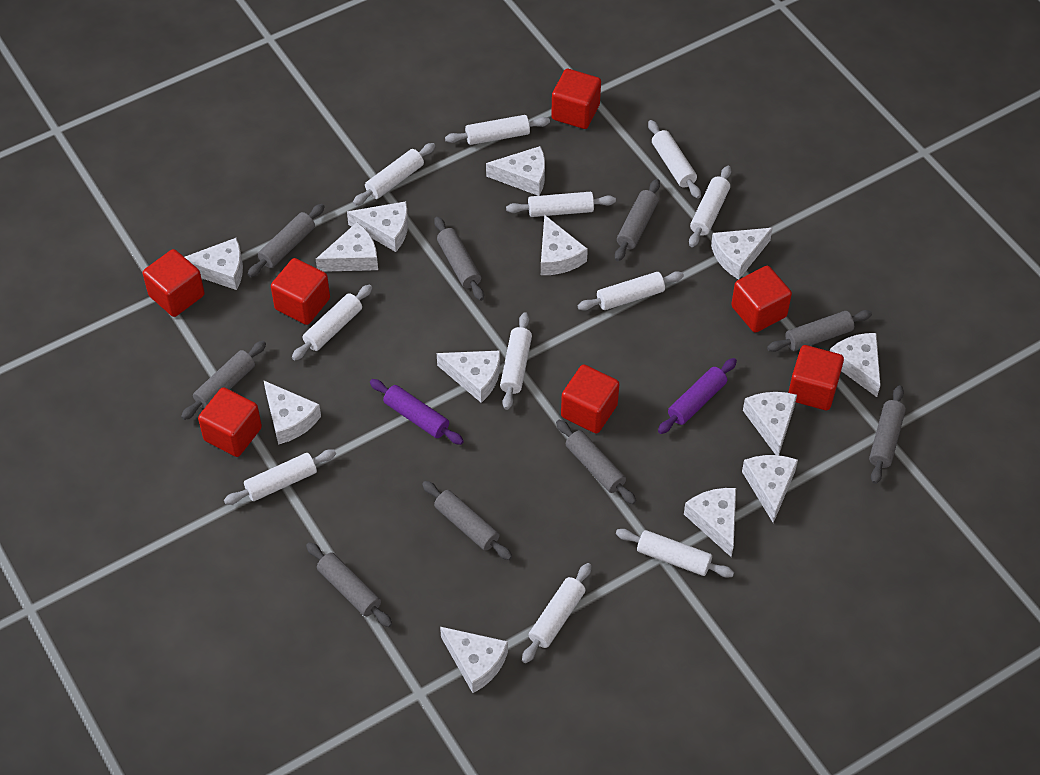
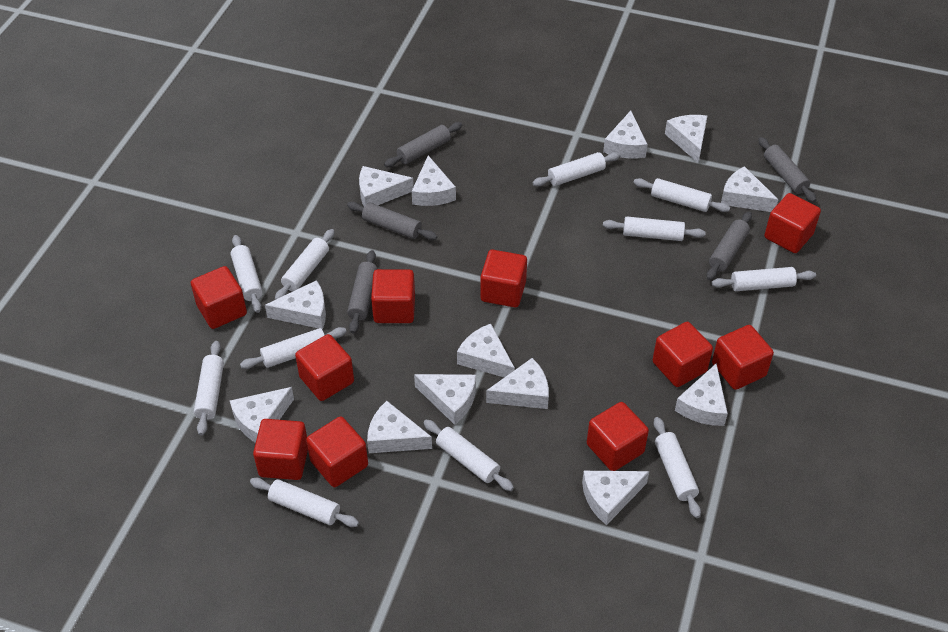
grey rolling pin: [181,341,266,420] [248,204,325,277] [306,542,392,627] [422,481,512,560] [434,217,484,301] [556,420,636,504] [615,179,660,261] [767,310,872,352] [869,385,906,484] = 9 -> [347,202,437,240] [347,250,378,334] [384,122,462,167] [706,212,752,280] [758,137,817,202] = 5
purple rolling pin: [370,379,464,445] [658,358,737,434] = 2 -> none = 0
red cube: [143,249,205,317] [198,387,262,457] [271,258,330,325] [551,69,601,129] [561,364,619,434] [731,266,792,333] [788,345,844,410] = 7 -> [191,266,247,329] [253,419,308,480] [295,334,354,401] [306,416,368,487] [371,269,415,323] [480,250,527,307] [587,402,649,471] [653,322,713,387] [712,325,774,390] [764,193,821,253] = 10

